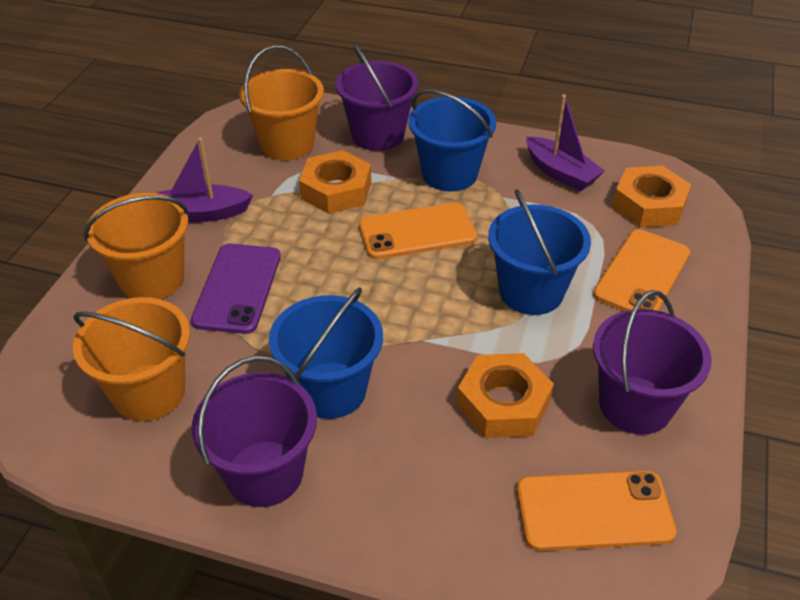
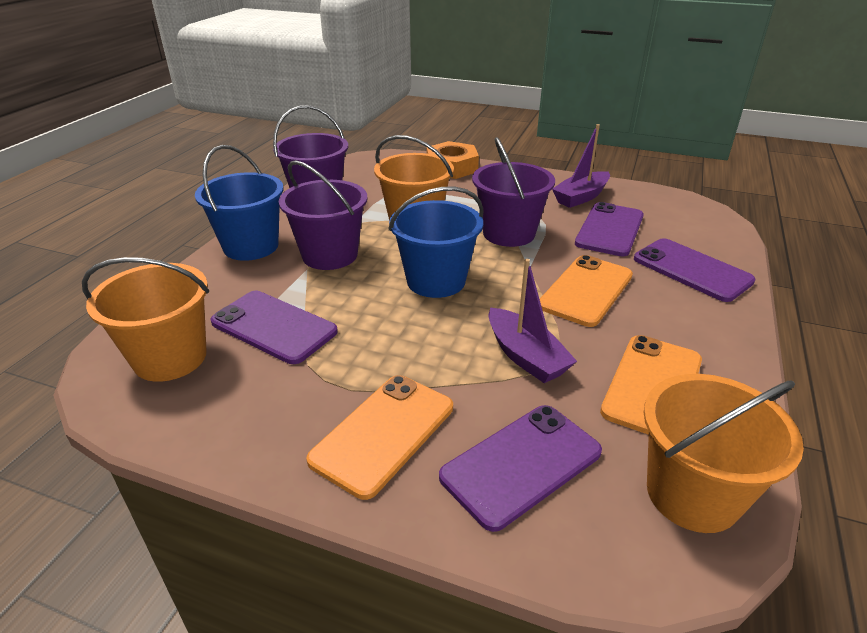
blue bucket: [269,287,383,419] [409,89,496,192] [488,189,591,315] = 3 -> [195,145,283,261] [388,187,484,298] = 2
orange nut: [299,150,371,214] [457,353,554,438] [612,166,691,227] = 3 -> [427,141,479,179] = 1
purple phone: [191,244,281,334] = 1 -> [211,291,338,364] [439,405,602,532] [575,202,644,257] [634,238,756,302] = 4

